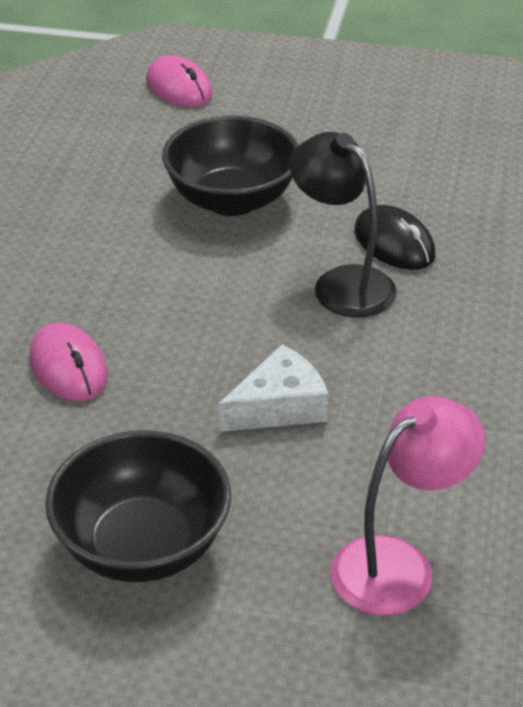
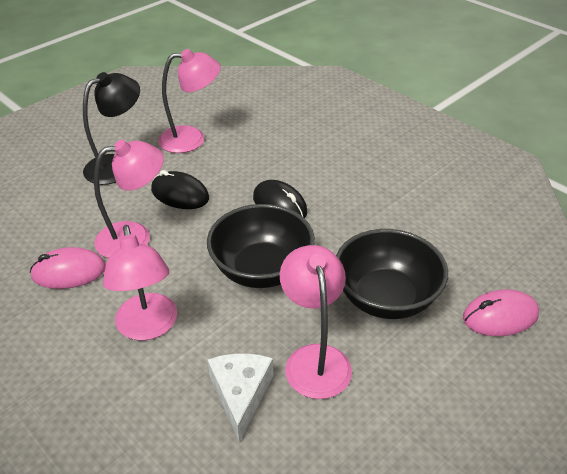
black mouse: [354,205,436,270] = 1 -> [151,170,209,209] [253,180,308,218] = 2
pink lamp: [330,396,485,615] = 1 -> [94,140,164,258] [103,225,177,341] [158,49,221,153] [280,245,352,399] = 4

